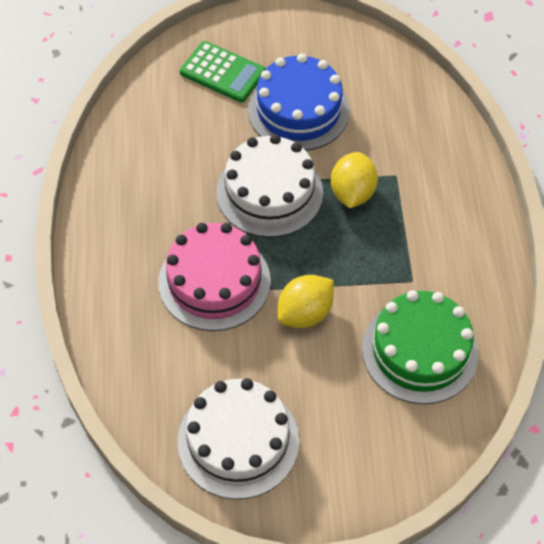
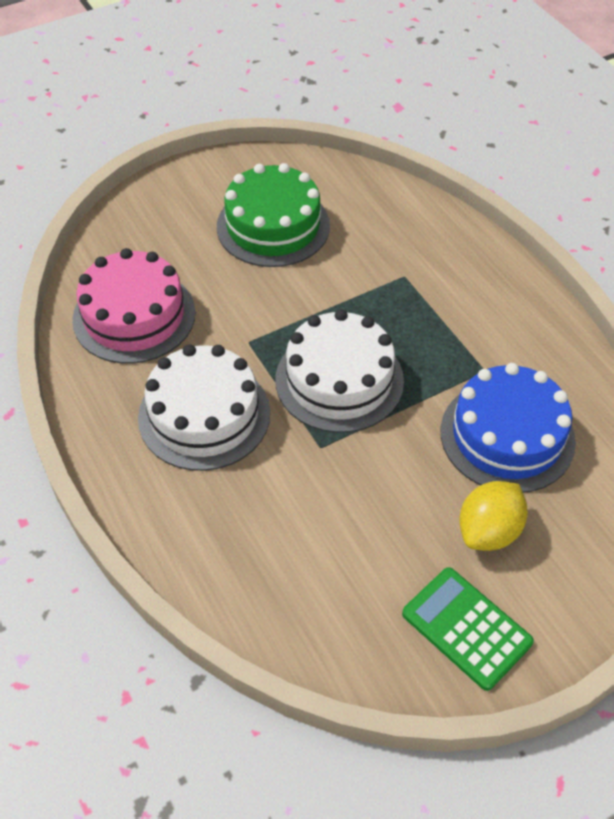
yellow lemon: [277,275,334,328] [331,152,378,208] = 2 -> [459,481,528,551] = 1

